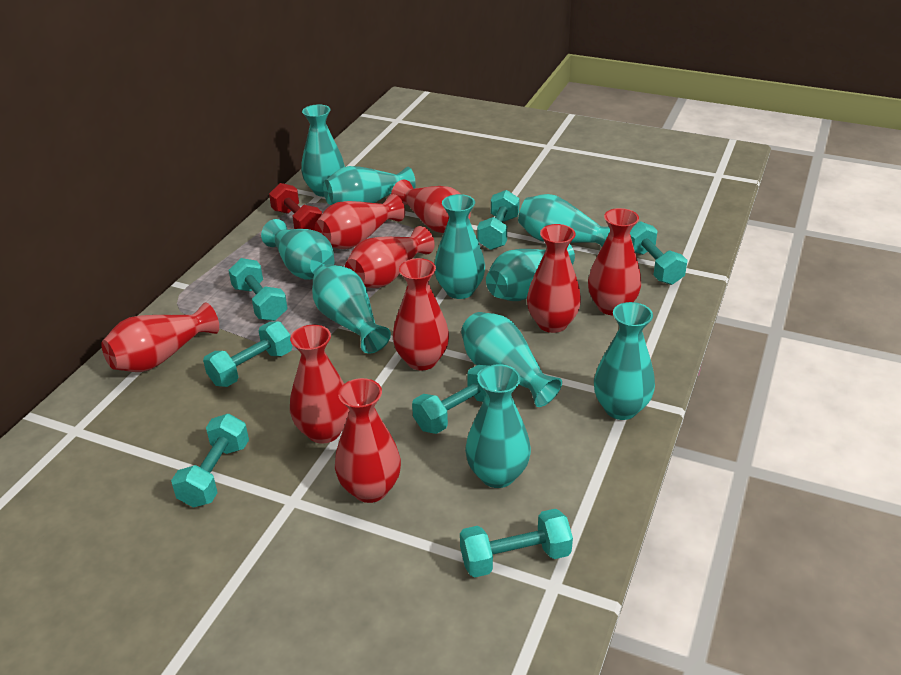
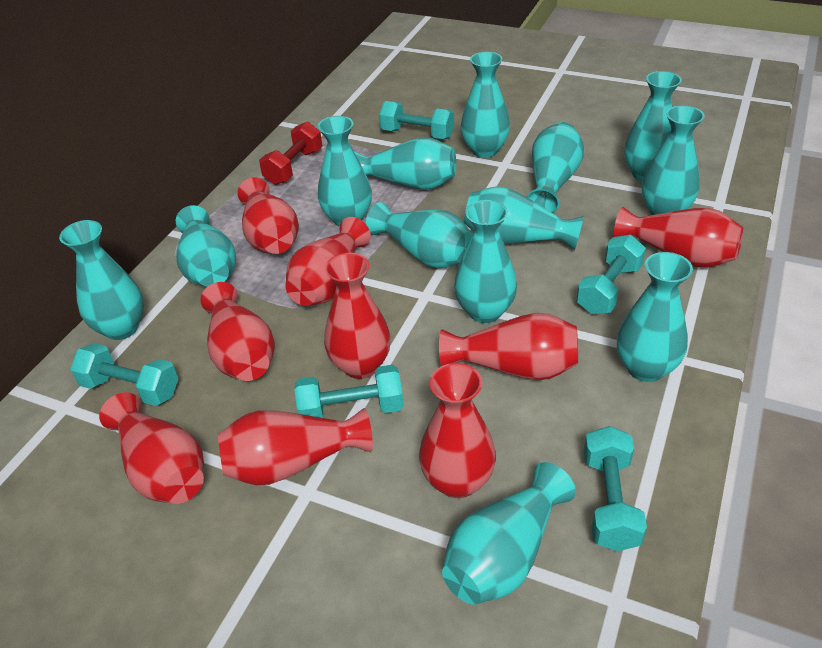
turquoise dumbbell: [171,414,249,508] [203,321,292,387] [228,258,288,321] [412,365,488,434] [460,509,573,577] [477,190,520,250] [630,221,688,285] = 7 -> [70,343,178,406] [294,365,404,418] [379,101,454,139] [576,235,646,314] [584,426,647,551] = 5
turquoise vase: [261,219,335,280] [301,104,345,197] [312,264,391,353] [323,166,416,205] [435,194,485,299] [461,312,562,407] [465,364,531,488] [486,244,575,301] [518,194,610,247] [594,302,655,420] = 10 -> [59,220,144,340] [176,205,236,287] [318,116,372,227] [354,137,456,190] [366,202,472,268] [442,462,576,605] [454,200,517,323] [461,52,510,158] [464,186,583,251] [527,122,584,213] [617,252,693,382] [624,71,682,181] [642,105,705,215] = 13

